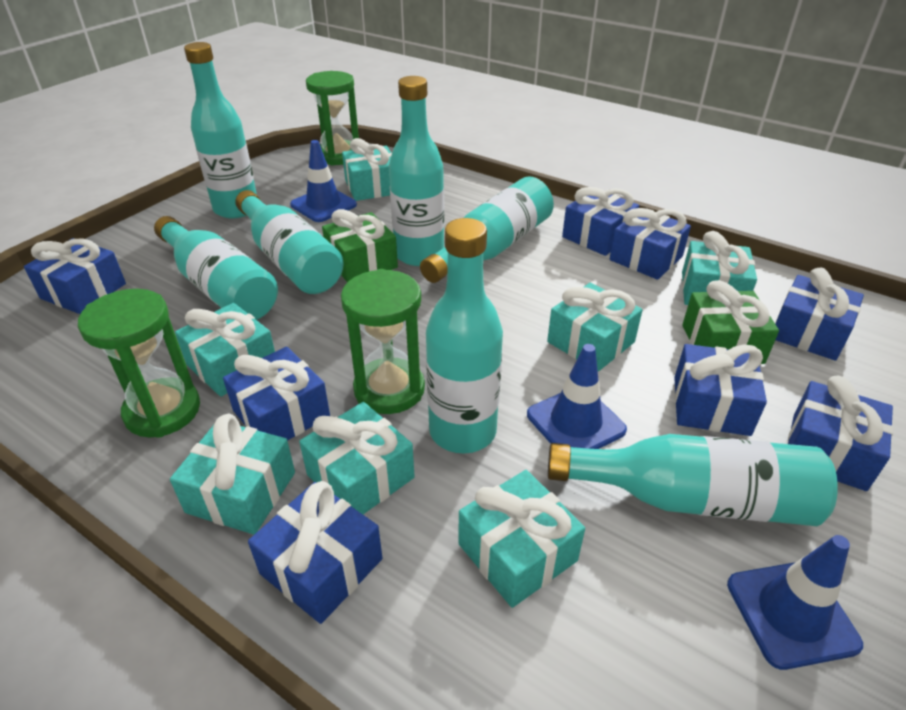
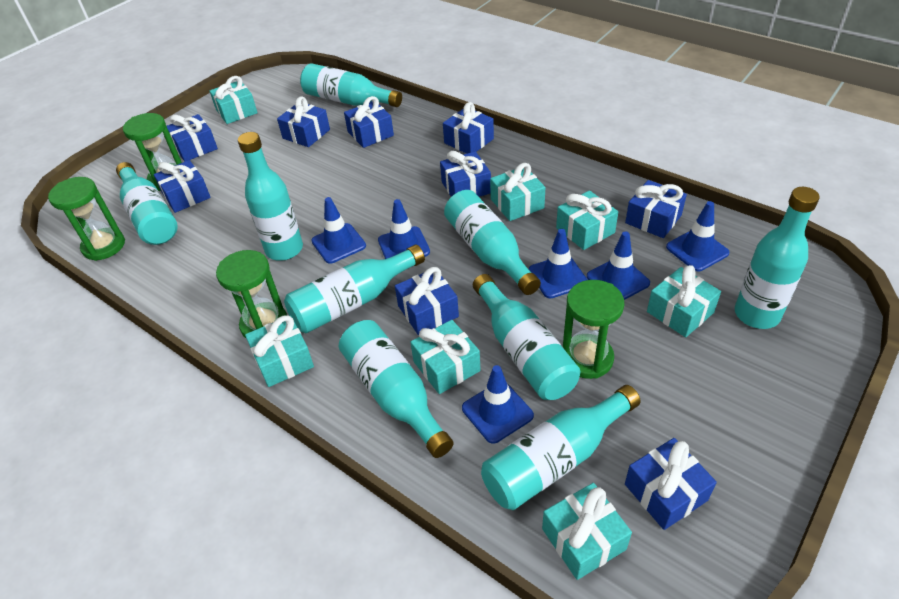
blue gift: [24,238,126,314] [223,347,330,441] [248,481,382,624] [562,187,639,256] [610,208,691,280] [674,344,767,436] [775,268,864,361] [788,375,893,491] = 8 -> [154,160,211,213] [167,114,218,162] [277,96,330,147] [344,96,394,148] [395,267,459,335] [440,151,491,197] [443,102,494,154] [625,180,687,238] [625,438,717,530] = 9
blue traffic cone: [290,140,357,222] [527,344,627,449] [727,535,863,670] = 3 -> [311,197,366,264] [378,199,430,259] [462,365,534,444] [529,229,588,298] [587,231,650,300] [666,201,729,271] = 6
green gift: [322,209,398,282] [682,280,779,364] = 2 -> none = 0
green hourglass: [78,289,200,438] [306,71,359,166] [341,269,425,414] = 3 -> [48,177,125,261] [123,113,182,191] [216,250,287,338] [563,280,624,379] = 4
turquoise bottle: [154,216,278,320] [184,42,257,219] [235,190,344,294] [389,76,444,266] [420,176,554,283] [426,218,503,453] [548,434,838,526] = 7 -> [116,162,178,245] [238,132,303,261] [284,244,425,334] [300,63,402,107] [339,320,454,458] [444,190,541,295] [473,274,580,400] [481,385,641,510] [735,187,820,329] = 9

